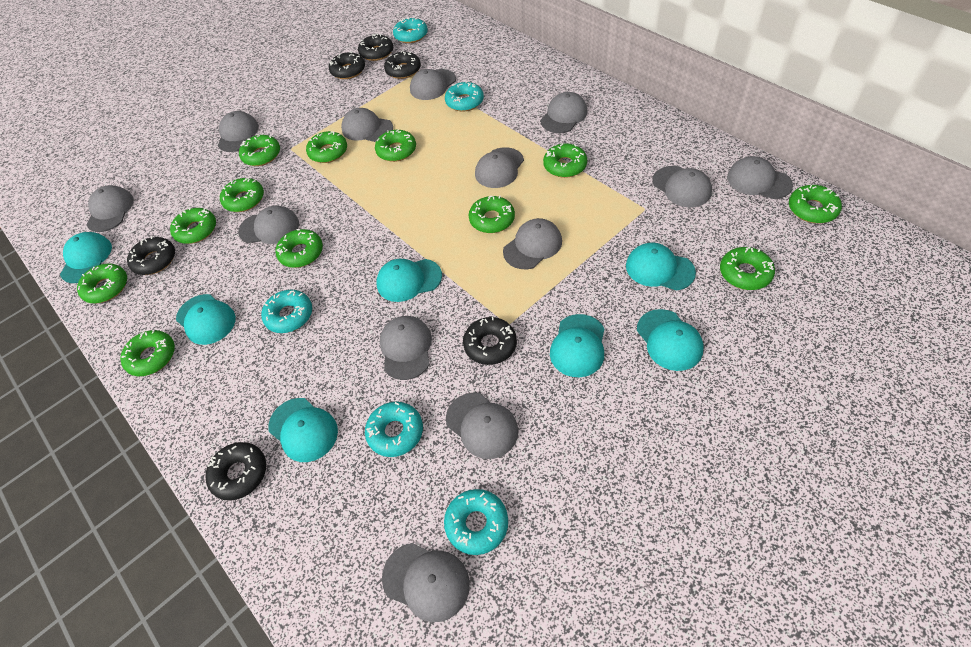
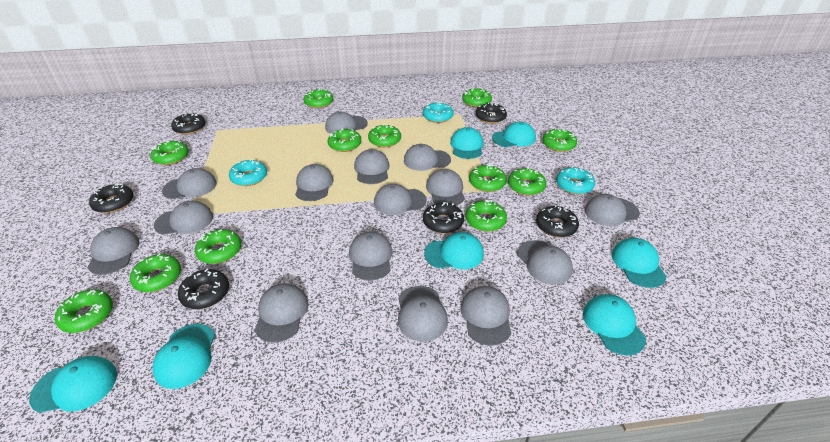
grey cap: [86,185,134,232] [218,111,259,152] [238,205,299,244] [341,108,393,142] [380,316,432,380] [382,543,470,622] [410,69,456,100] [446,393,518,459] [475,147,524,188] [503,218,562,269] [540,92,587,133] [652,166,712,207] [727,156,793,199] = 13 -> [88,227,140,275] [154,201,213,235] [162,168,217,199] [255,283,309,343] [295,164,333,201] [325,112,368,133] [349,232,393,281] [354,149,390,184] [374,184,426,215] [398,286,448,342] [404,144,451,171] [426,169,465,206] [461,286,511,346] [517,240,573,285] [584,194,640,226] = 15
turquoise donut: [261,290,312,333] [365,402,423,457] [393,18,428,43] [444,489,508,555] [445,81,484,112] = 5 -> [229,159,267,186] [423,102,454,123] [556,167,595,194] = 3

